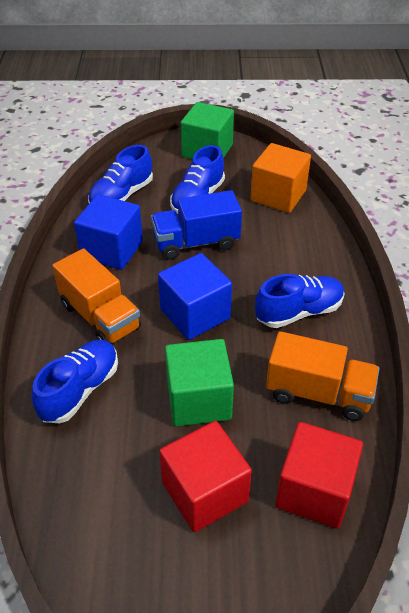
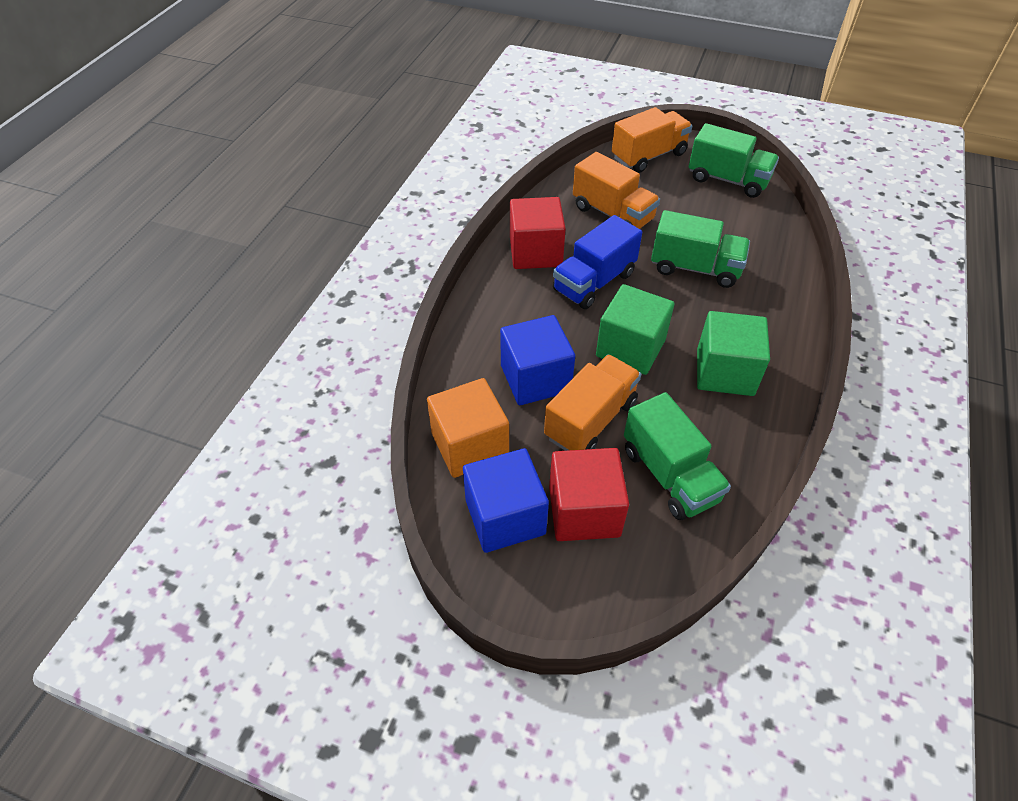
blue shoe: [31,340,118,423] [88,145,153,203] [170,145,225,214] [255,274,344,328] = 4 -> none = 0
green truck: none = 0 -> [624,392,731,520] [651,210,750,288] [688,123,779,198] = 3
orange truck: [52,248,141,343] [266,331,380,421] = 2 -> [544,354,641,451] [573,152,660,229] [612,107,692,173] = 3

